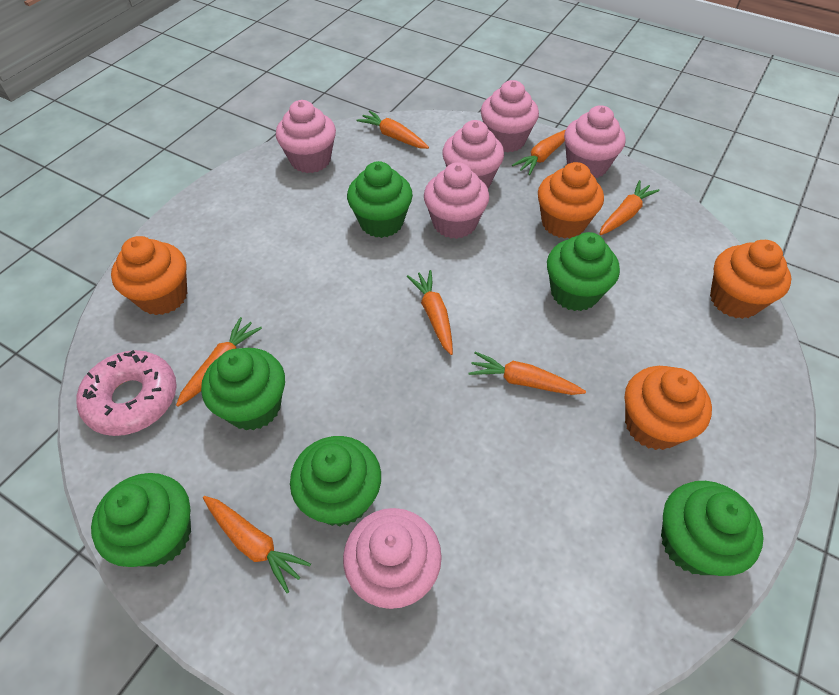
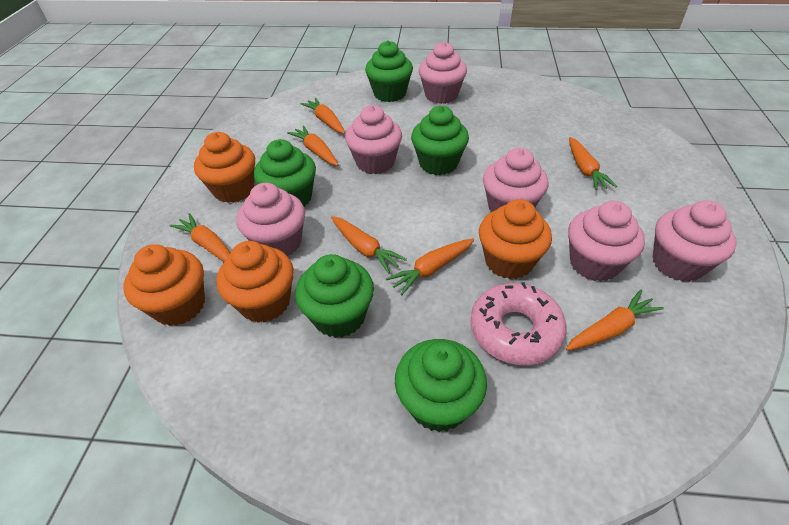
green cupcake: [91,473,191,567] [201,348,285,430] [290,436,381,526] [347,161,413,238] [547,232,620,311] [661,481,764,576] = 6 -> [254,139,316,207] [295,254,374,338] [365,40,413,102] [395,339,487,432] [411,106,469,175] = 5

